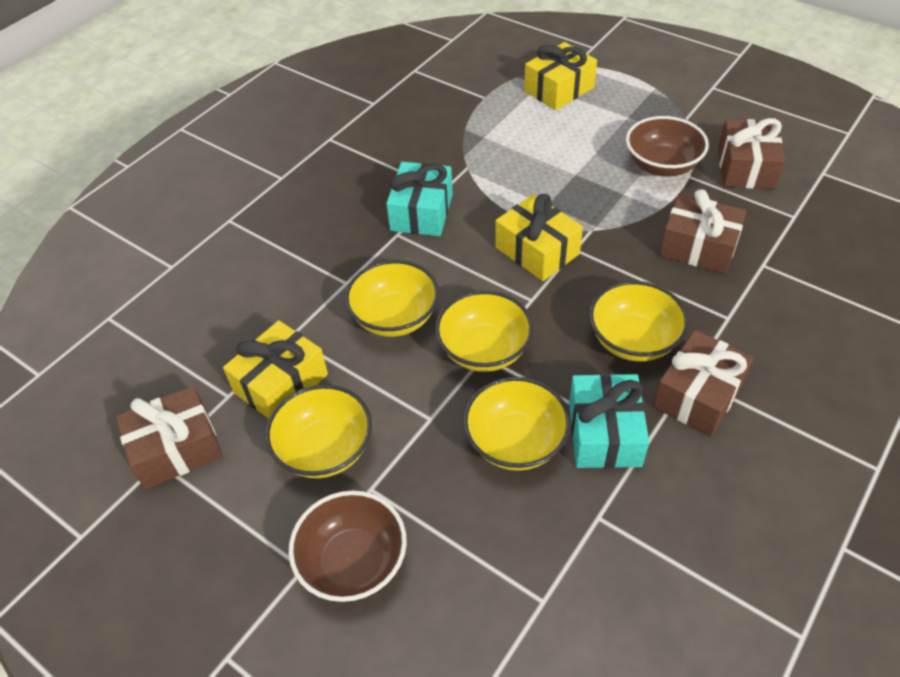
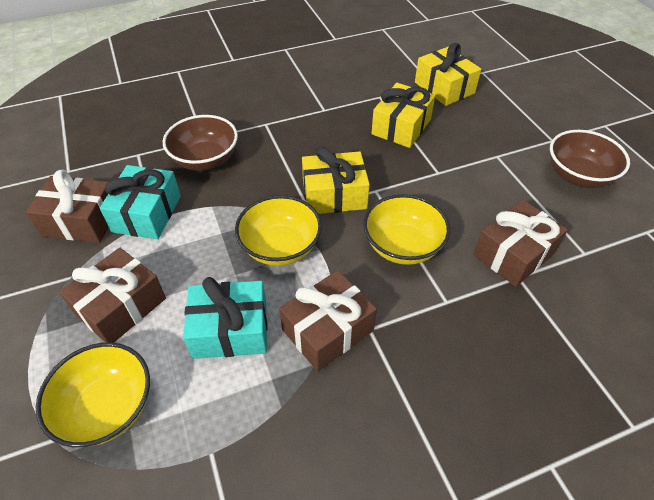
yellow bowl: [265,384,372,478] [345,260,439,337] [435,291,533,372] [463,377,571,471] [589,281,689,362] = 5 -> [36,342,150,447] [235,195,322,266] [363,194,450,265] = 3

